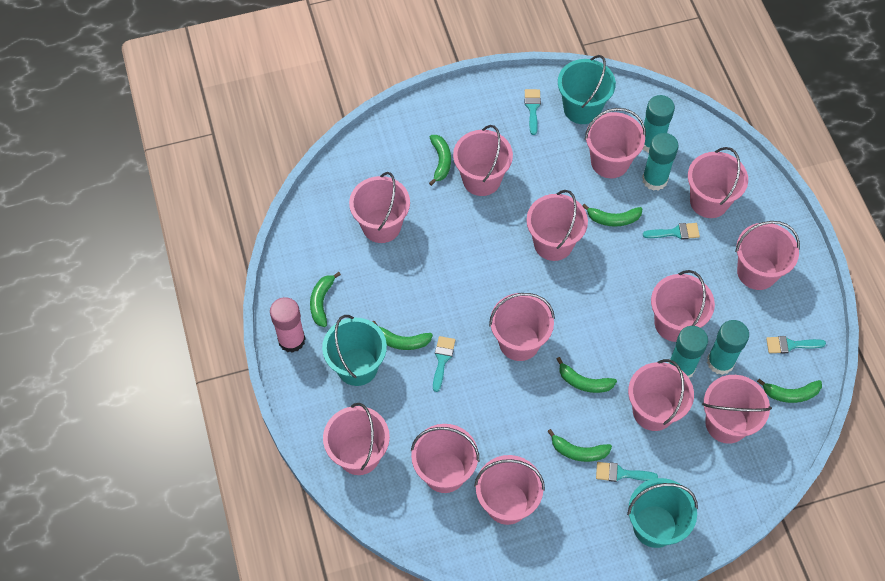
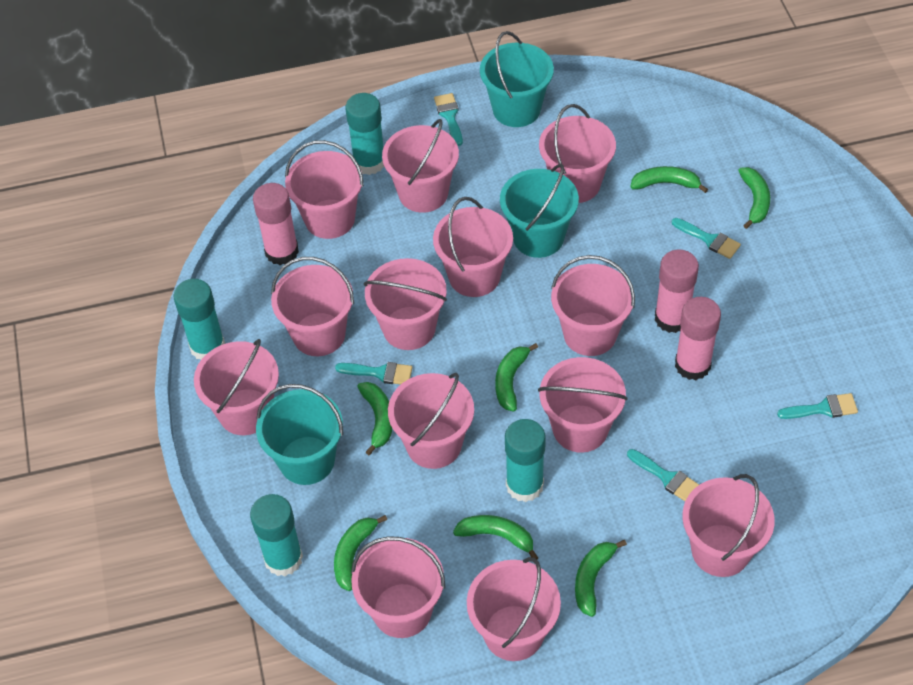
pink glue stick: [270,297,306,353] = 1 -> [253,183,299,265] [655,249,699,333] [675,297,721,380] = 3

